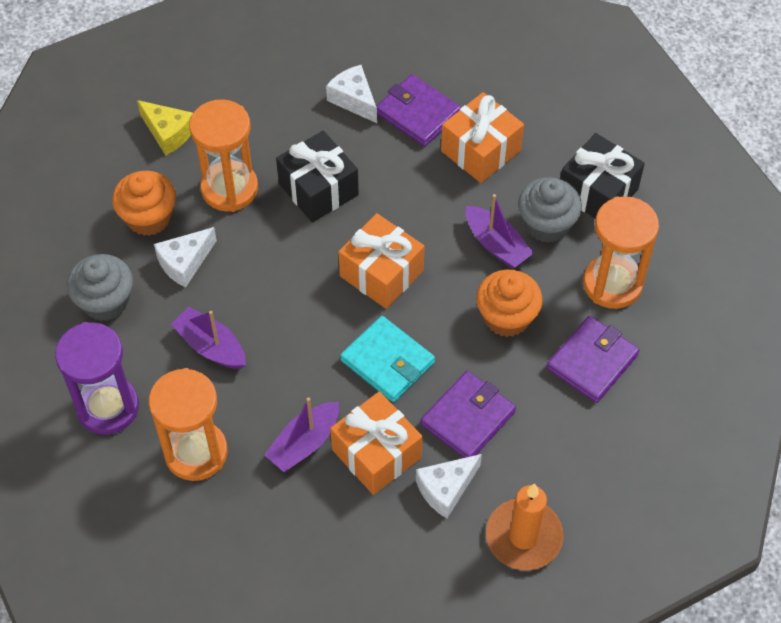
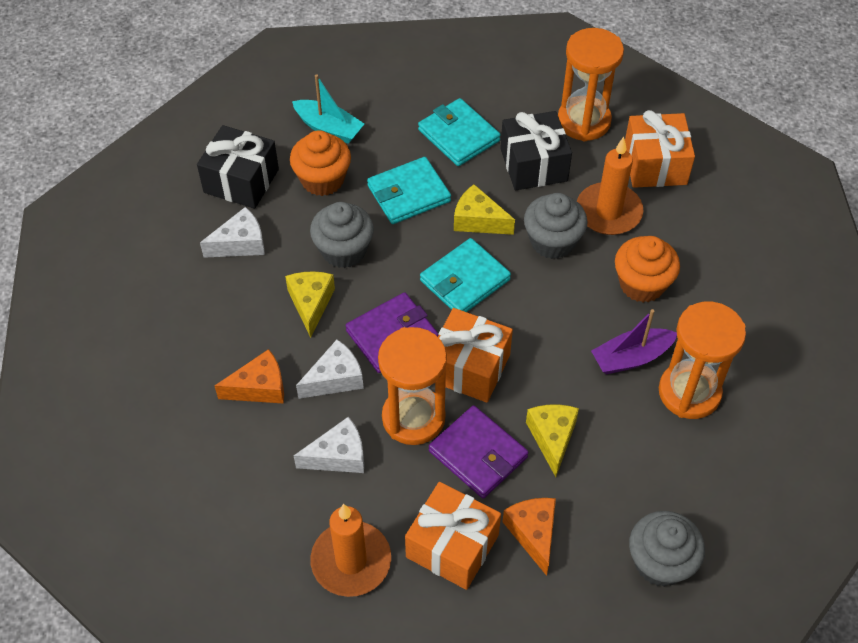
grey cupcake: [67,254,133,321] [518,177,582,243] = 2 -> [310,202,374,268] [524,193,588,259] [629,511,705,587] = 3
orange candle: [486,483,564,570] = 1 -> [310,504,391,597] [577,137,643,235] = 2
orange cheese: none = 0 -> [215,349,284,404] [502,498,556,576] = 2
purple boat: [171,307,246,369] [264,397,339,472] [466,194,534,268] = 3 -> [591,309,677,375] = 1
purple hourglass: [55,322,139,435] = 1 -> none = 0
purple wallet: [376,74,461,147] [420,371,516,458] [547,316,640,403] = 3 -> [346,292,438,373] [429,405,528,499] = 2
turquoise boat: none = 0 -> [292,74,364,144] = 1
turquoise wallet: [340,316,435,402] = 1 -> [367,157,451,224] [418,98,501,166] [420,238,511,312] = 3
yellow cheese: [137,100,192,156] = 1 -> [285,271,335,338] [454,184,515,235] [526,404,579,477] = 3

